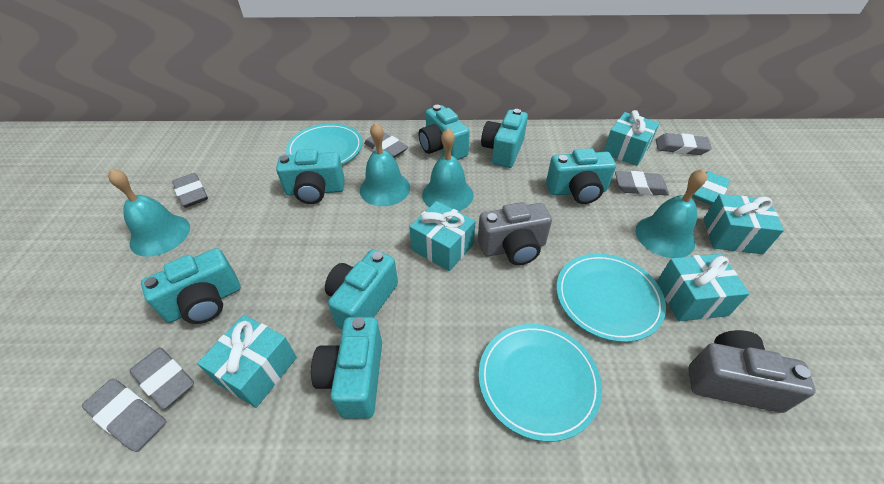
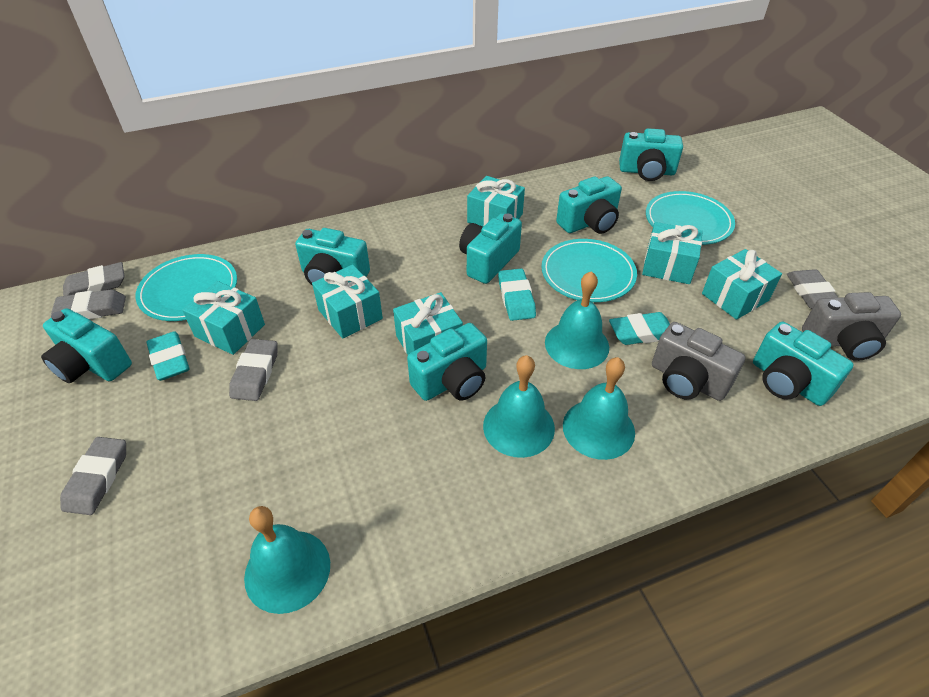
grey eraser: [82,379,166,452] [130,347,194,409] [172,173,208,208] [364,133,408,158] [615,171,669,196] [656,133,712,155] = 6 -> [51,290,126,319] [60,437,126,515] [63,262,124,296] [229,339,278,401] [787,269,838,309] = 5
turquoise eraser: [692,171,730,205] = 1 -> [146,331,189,381] [498,269,536,321] [609,312,670,345] = 3
turquoise gift: [197,315,297,408] [409,201,476,271] [603,110,660,166] [657,254,750,321] [704,194,784,254] = 5 -> [182,281,265,355] [312,265,383,339] [393,292,463,355] [467,176,525,227] [642,222,703,284] [702,249,782,320] = 6

